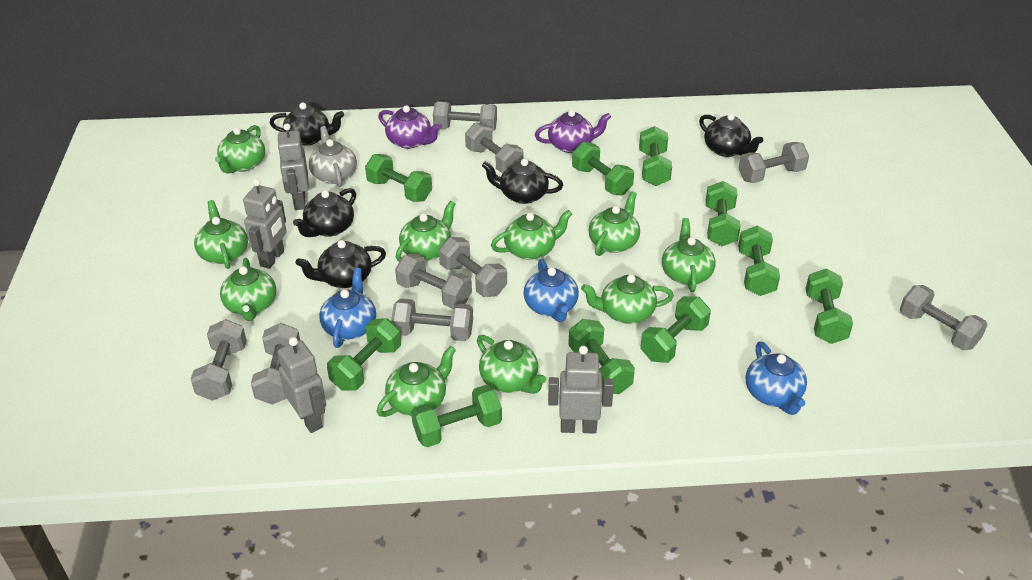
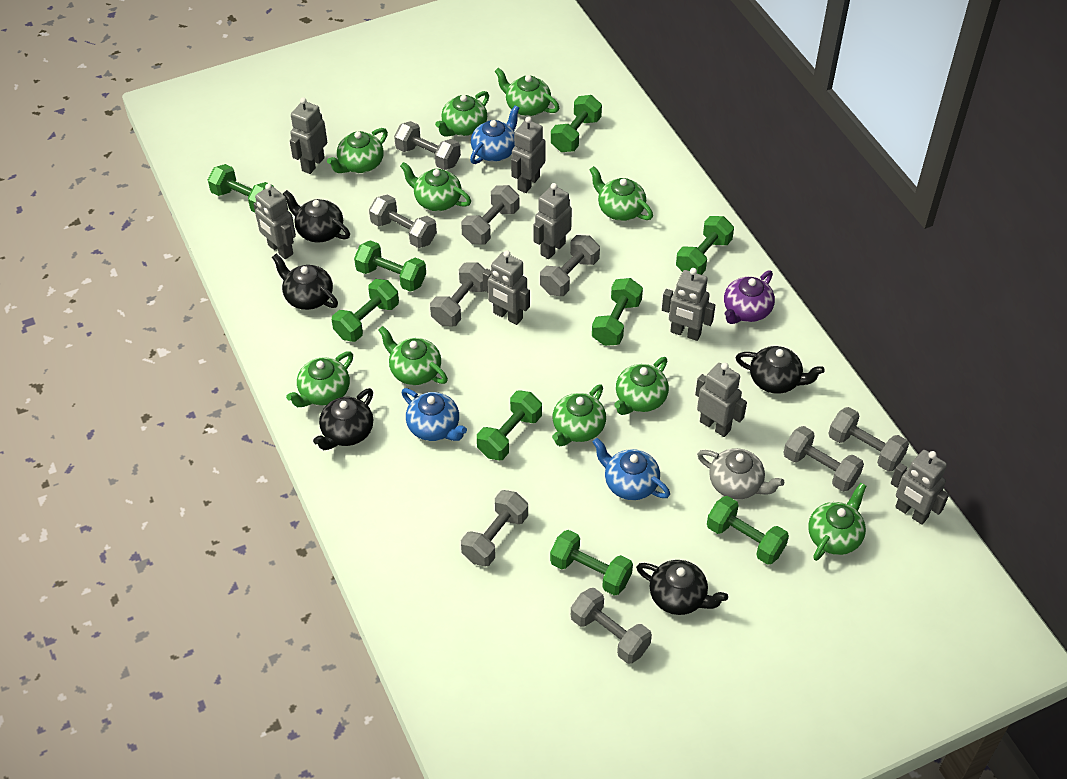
green dumbbell: [327,318,401,391] [365,154,432,202] [411,385,502,447] [568,319,635,394] [572,142,634,196] [639,126,672,186] [640,296,711,363] [706,181,740,246] [738,226,780,296] [805,269,853,344] = 10 -> [208,164,274,212] [332,279,399,342] [354,240,426,292] [477,391,542,460] [550,530,633,596] [551,95,602,152] [592,278,643,346] [676,216,734,275] [707,496,789,565] = 9
grey robot: [243,179,287,269] [277,123,309,210] [278,337,326,433] [548,346,614,433] = 4 -> [254,183,296,259] [290,97,327,174] [483,250,530,325] [511,117,546,193] [533,183,572,259] [662,268,715,341] [695,363,747,437] [891,450,949,525] = 8
purple teapot: [378,105,441,149] [535,110,611,153] = 2 -> [724,270,775,324] = 1

